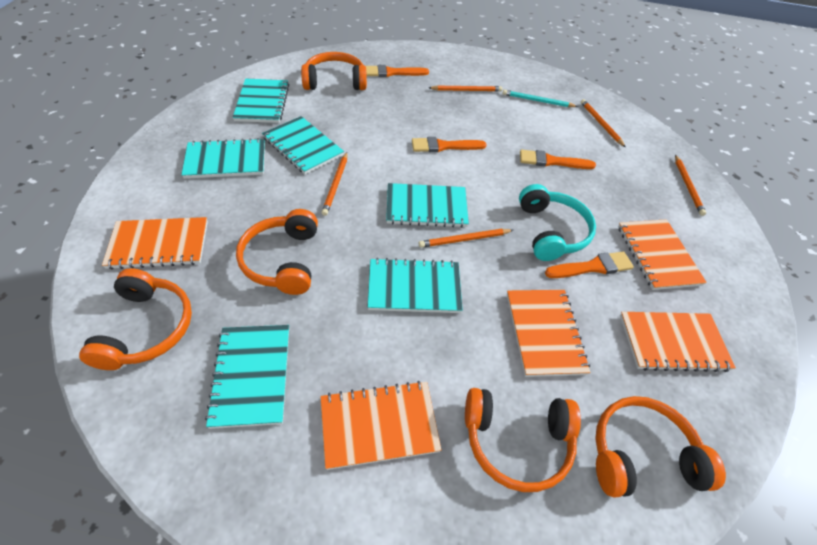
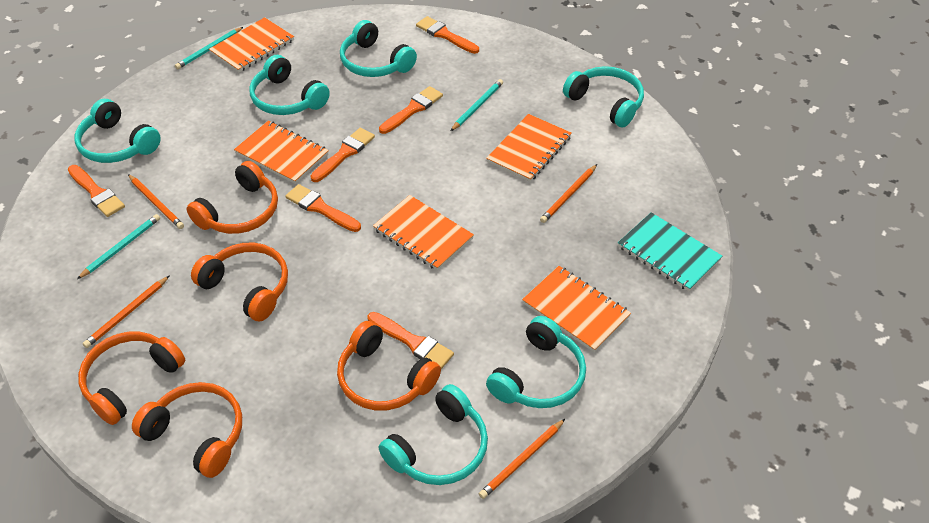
orange brush: [366,65,429,77] [412,137,487,152] [520,150,596,169] [545,251,634,278] = 4 -> [68,165,125,217] [286,184,361,232] [311,128,375,182] [368,312,454,369] [379,86,443,134] [416,16,479,54] = 6
orange pencil: [321,152,348,216] [419,229,513,248] [429,85,503,92] [581,99,626,147] [675,155,706,216] = 5 -> [82,275,170,348] [128,174,184,229] [479,419,565,499] [540,164,597,223] = 4
turquoise headphones: [519,184,596,261] = 1 -> [74,99,161,163] [249,55,330,115] [340,20,417,77] [379,384,488,485] [486,316,586,408] [563,66,644,127] = 6
turquoise notebook: [181,138,265,179] [205,325,289,429] [233,78,289,123] [262,116,344,174] [368,258,463,313] [386,183,469,228] = 6 -> [618,212,723,291] = 1
turquoise pencil: [502,90,578,107] = 1 -> [77,214,160,279] [175,27,243,69] [451,79,503,131] = 3

